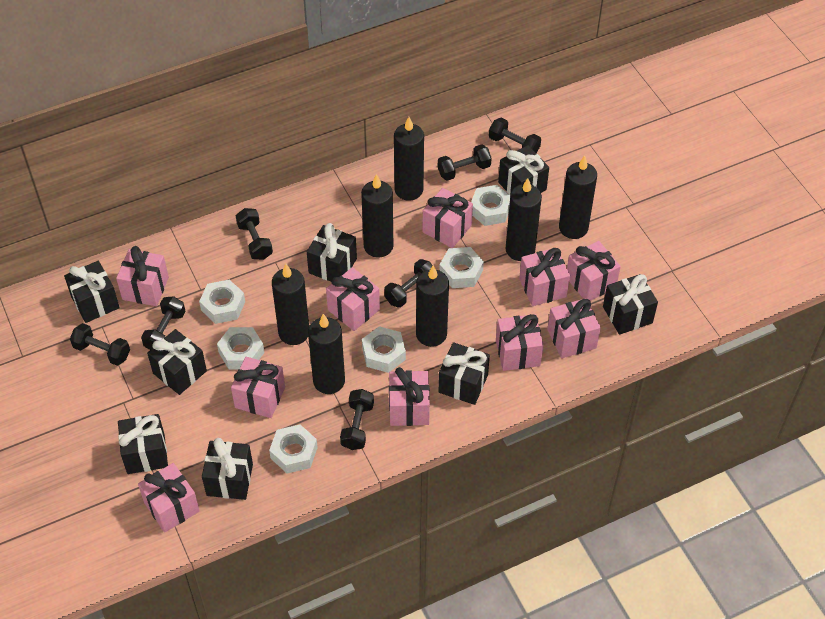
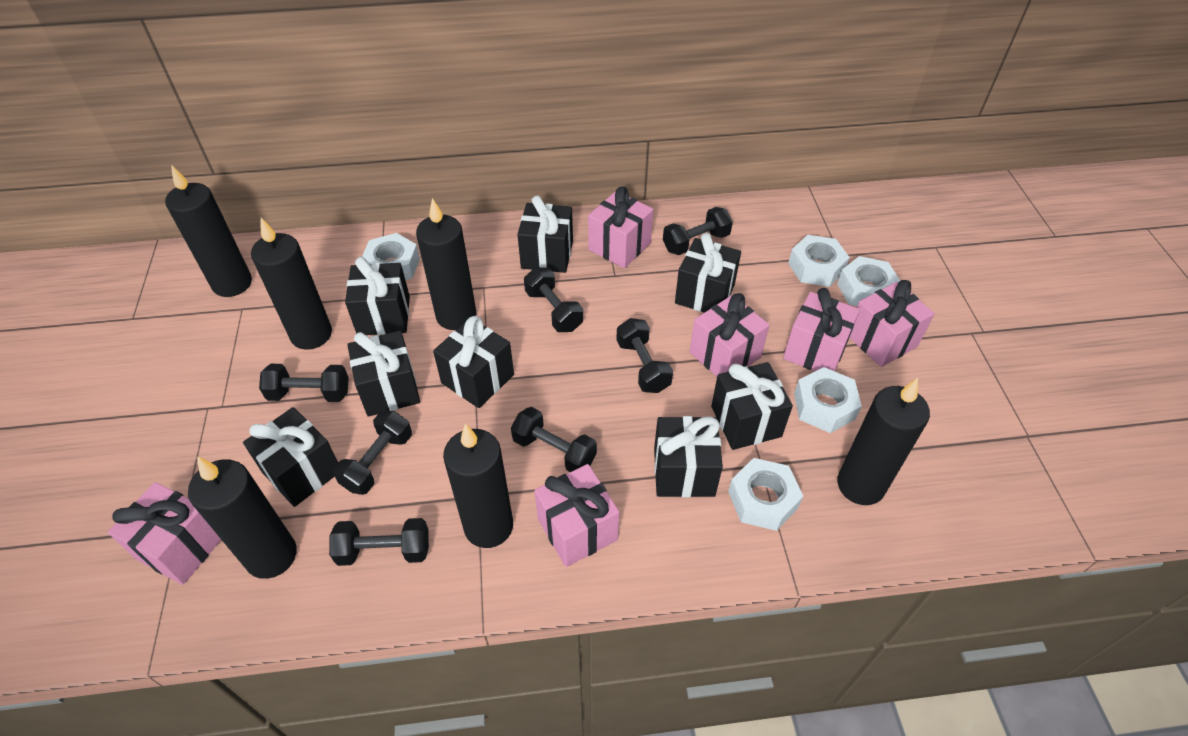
black candle: [272,264,309,345] [308,314,345,394] [361,174,393,258] [394,117,424,201] [416,265,449,347] [505,178,542,261] [559,155,597,239] = 7 -> [165,165,252,297] [188,456,297,579] [251,218,332,350] [416,198,476,330] [443,423,513,548] [837,378,930,505] = 6
pink gift: [116,246,169,306] [138,463,200,532] [231,357,285,418] [326,267,380,331] [389,367,430,426] [423,188,473,248] [496,314,543,371] [519,248,570,306] [547,298,601,358] [567,241,621,301] = 10 -> [108,482,221,585] [534,464,620,567] [588,187,653,268] [690,293,770,376] [783,288,860,371] [849,280,935,367] = 6
white nut: [199,280,245,324] [217,327,265,369] [269,424,318,473] [362,326,406,373] [439,247,484,288] [471,185,510,226] = 6 -> [362,233,420,280] [728,458,803,531] [788,235,850,287] [794,367,862,433] [837,256,900,306] = 5

